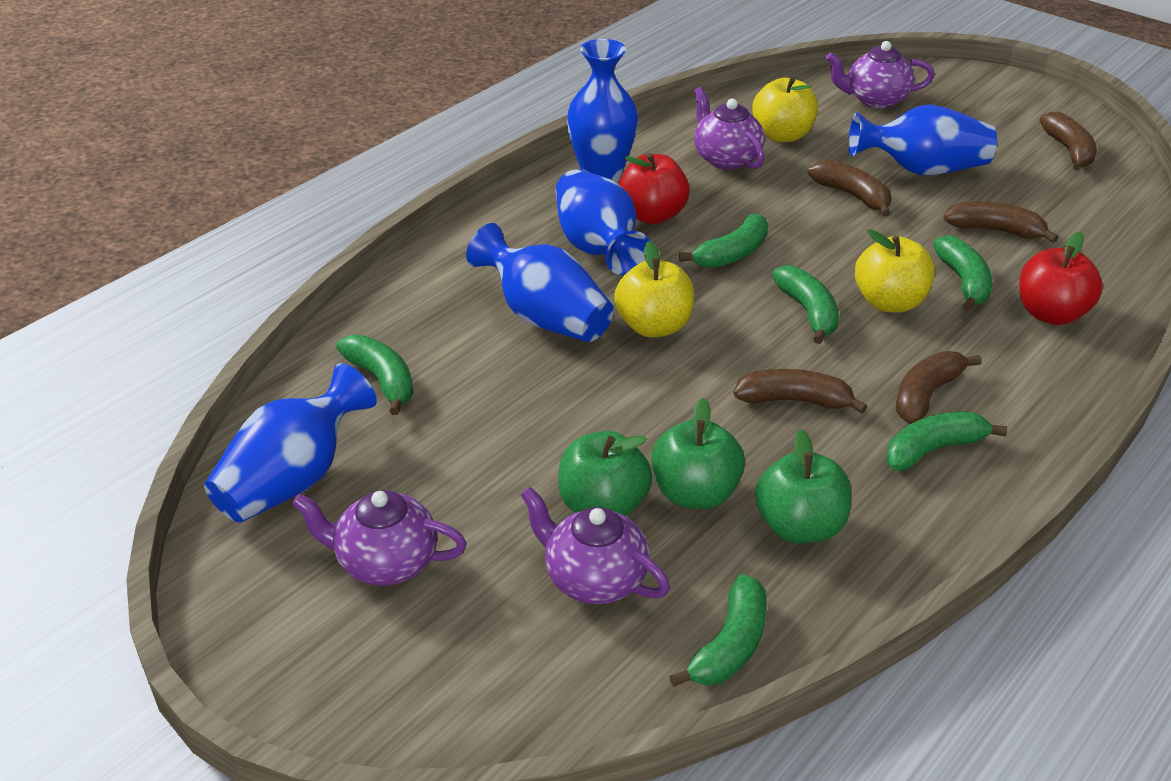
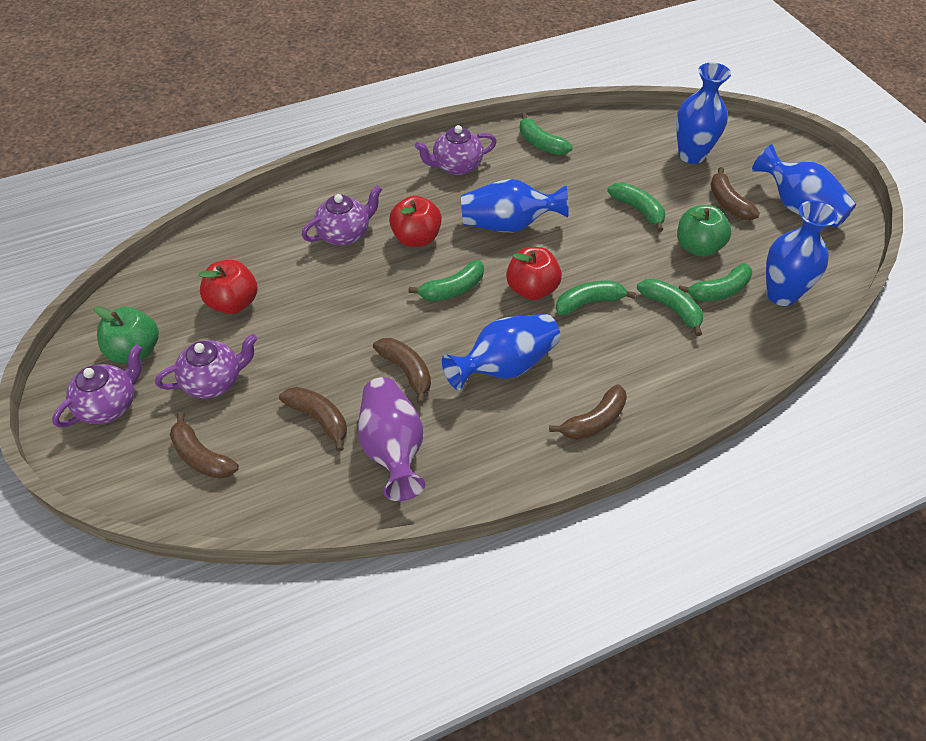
green apple: [558,431,652,516] [651,398,745,509] [755,429,851,543] = 3 -> [94,306,159,363] [677,205,731,257] = 2
purple vase: none = 0 -> [358,377,425,501] = 1
red apple: [619,153,690,224] [1019,232,1103,325] = 2 -> [198,260,257,314] [389,196,442,247] [506,247,562,300] = 3
yellow apple: [614,241,694,337] [752,77,818,142] [855,229,935,313] = 3 -> none = 0

